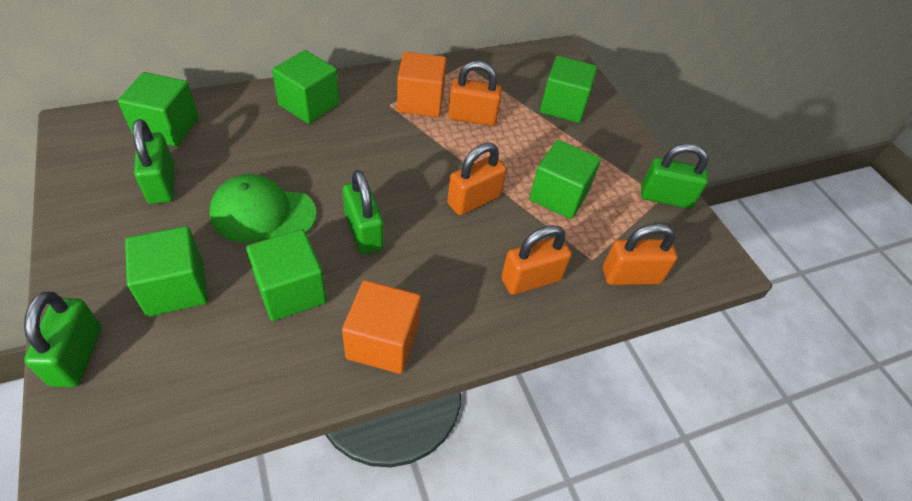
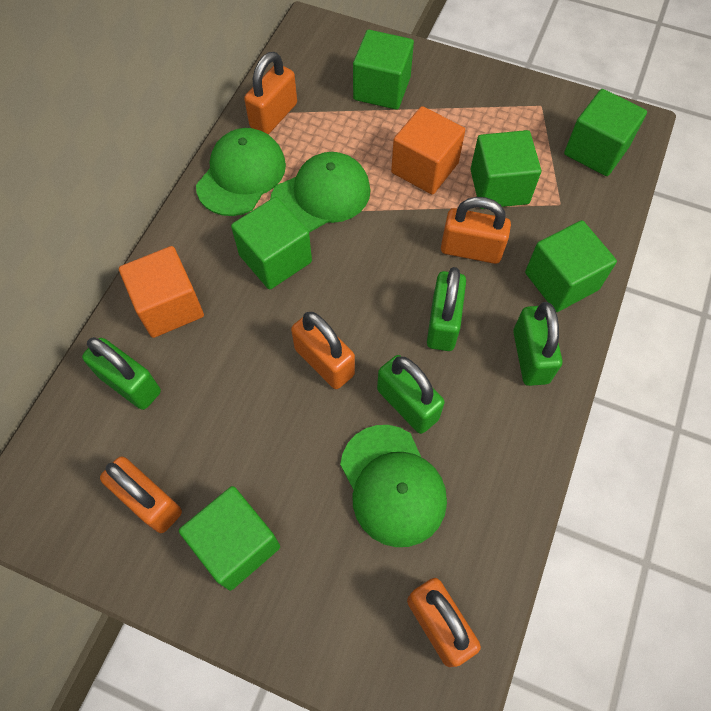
green cap: [209,174,317,242] = 1 -> [196,128,286,216] [270,152,370,233] [340,425,447,547] = 3
orange padlock: [447,143,507,215] [448,61,502,126] [501,225,572,295] [603,223,677,285] = 4 -> [100,457,182,533] [244,52,297,134] [291,312,355,389] [407,578,481,667] [441,197,511,264] = 5

